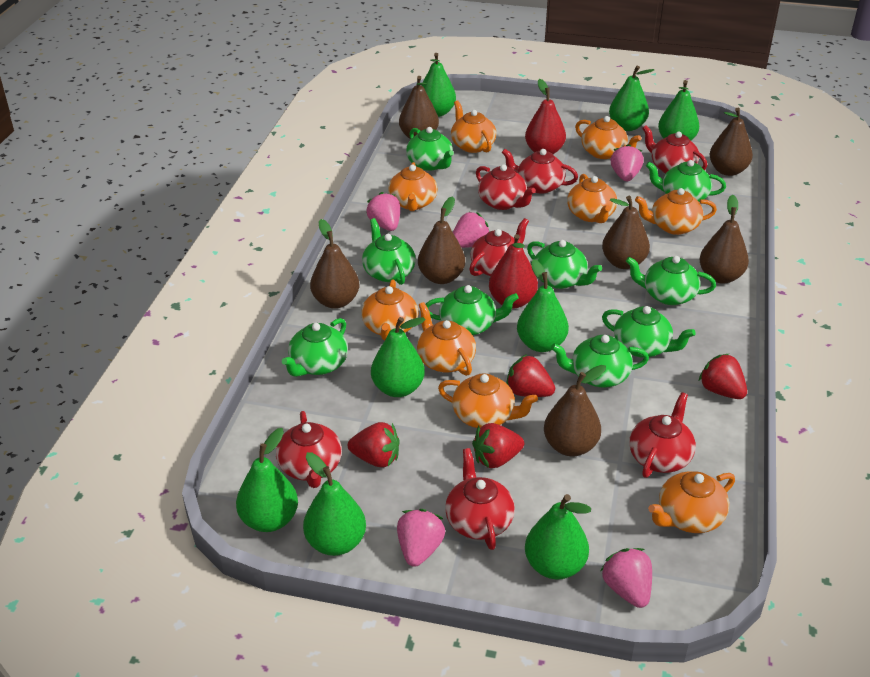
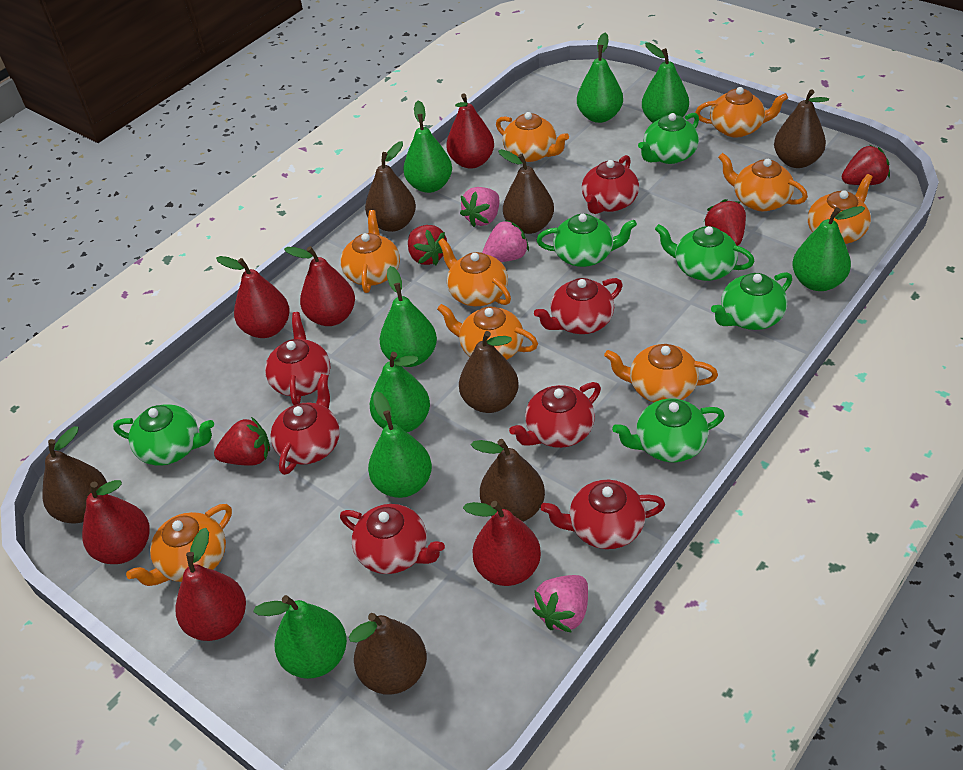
green teapot: [282,318,348,377] [362,218,416,285] [406,127,454,171] [426,285,519,335] [527,240,602,289] [551,335,649,388] [602,306,696,358] [626,256,716,305] [646,160,726,202] = 9 -> [113,404,214,465] [537,214,637,267] [612,399,725,462] [638,113,699,164] [655,224,754,281] [711,272,792,330] = 6
pink strawberry: [366,192,400,231] [397,509,445,567] [453,212,490,248] [601,548,652,608] [611,144,644,181] = 5 -> [460,187,499,227] [482,220,529,262] [532,575,588,633] = 3
red pear: [489,234,538,308] [525,79,566,154] = 2 -> [82,480,150,564] [176,528,246,641] [216,256,290,338] [284,246,355,326] [446,93,494,169] [463,501,541,586] = 6

